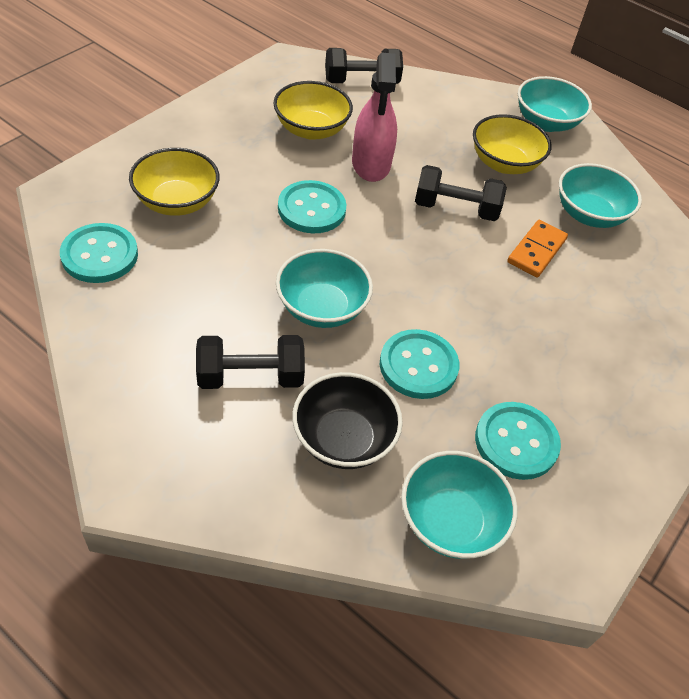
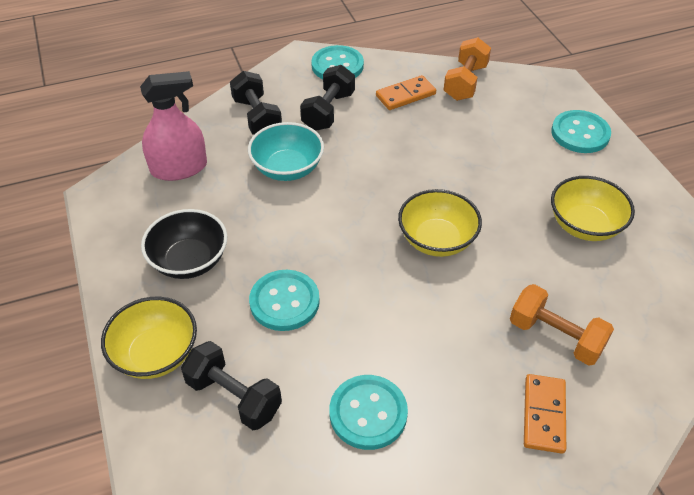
orange domino: [507,220,568,277] = 1 -> [376,75,436,110] [524,374,566,454] = 2
orange dumbbell: none = 0 -> [444,37,491,101] [510,284,614,366] = 2
turquoise bowl: [276,249,373,328] [401,451,518,559] [518,76,592,132] [559,163,642,228] = 4 -> [248,122,324,181] = 1

